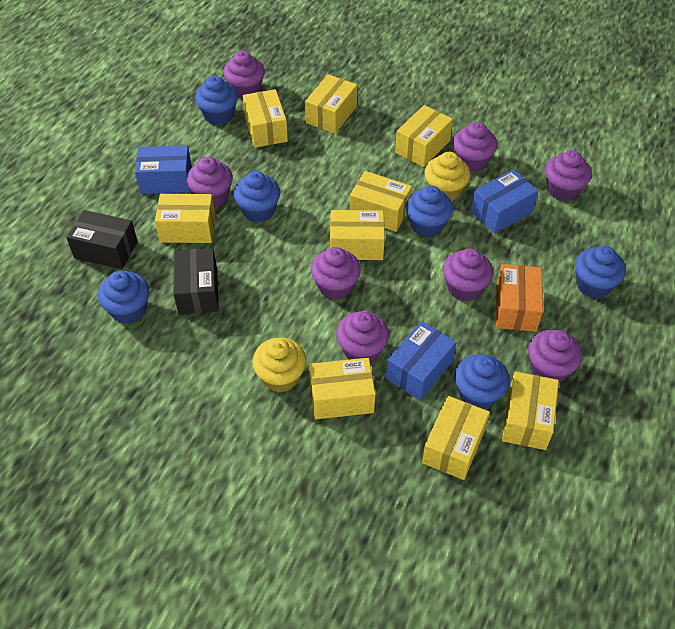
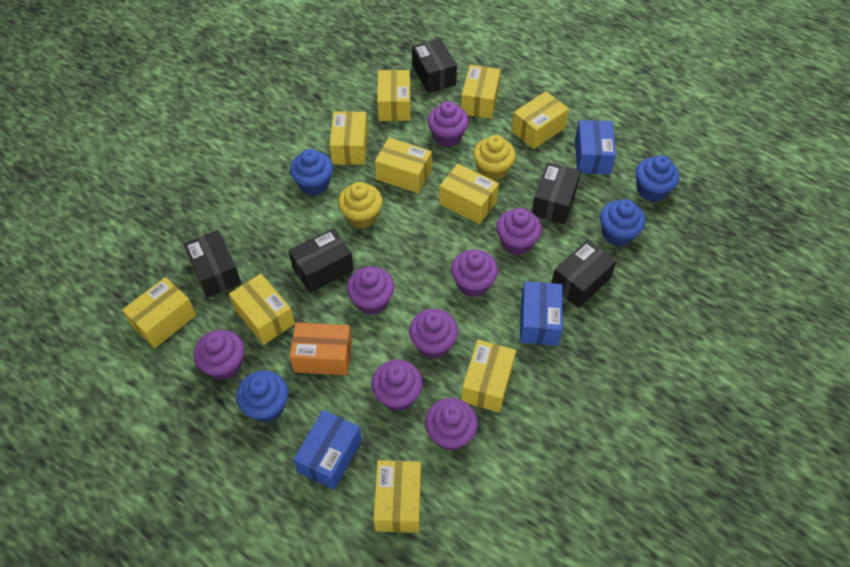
black box: [66,210,138,269] [174,248,219,315] = 2 -> [183,230,242,298] [289,228,354,293] [412,38,457,93] [532,162,581,224] [551,240,617,308] = 5
blue cupcake: [98,271,149,324] [195,76,238,125] [234,171,280,223] [406,186,453,237] [455,354,510,410] [575,246,626,299] = 6 -> [236,371,288,422] [290,149,333,196] [600,199,645,246] [636,155,679,202] = 4
yellow box: [155,194,215,243] [243,89,288,148] [305,74,357,134] [309,358,375,419] [330,210,385,260] [350,171,412,232] [395,105,453,167] [422,396,490,480] [502,371,559,450] = 9 -> [122,277,196,348] [229,274,295,345] [329,111,368,165] [373,460,421,533] [375,138,432,193] [377,70,411,121] [439,164,499,224] [461,65,501,119] [461,340,516,412] [511,91,569,149] = 10

